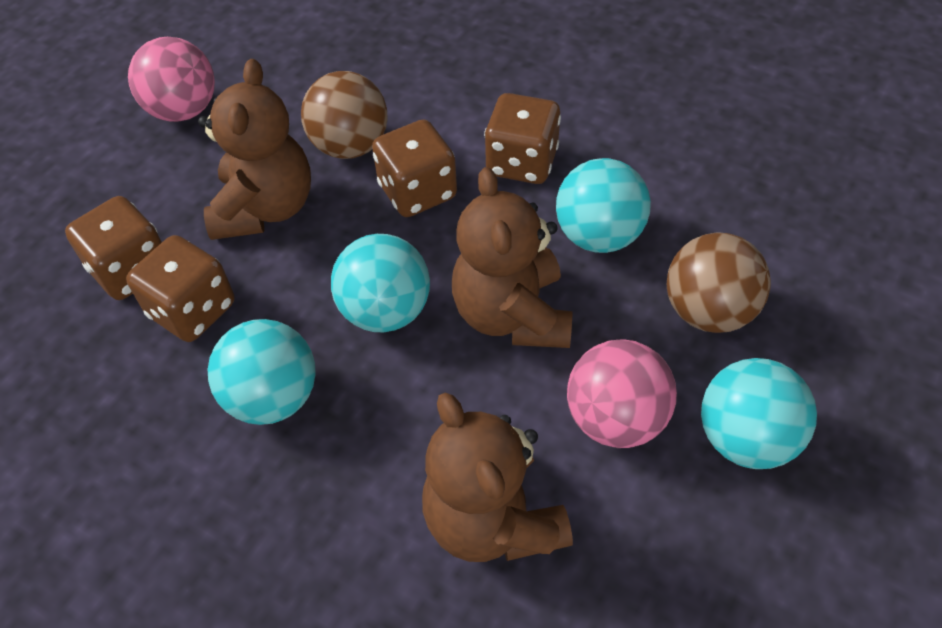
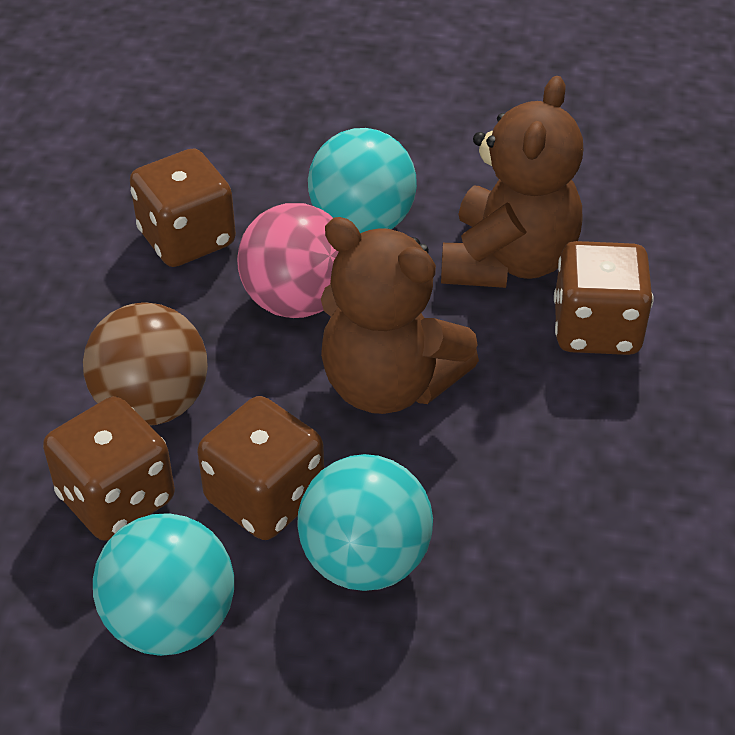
brown ball: [301,71,388,159] [667,232,771,333] = 2 -> [83,302,208,426] = 1
brown teddy bear: [198,59,311,240] [422,392,573,562] [452,167,572,348] = 3 -> [321,217,479,414] [441,76,583,288] = 2
pink ball: [128,37,215,122] [567,340,677,448] = 2 -> [237,203,339,318] = 1
turquoise ball: [208,319,316,425] [331,234,430,332] [556,158,651,253] [701,358,817,469] = 4 -> [93,513,234,656] [297,454,433,591] [308,128,417,233] = 3

